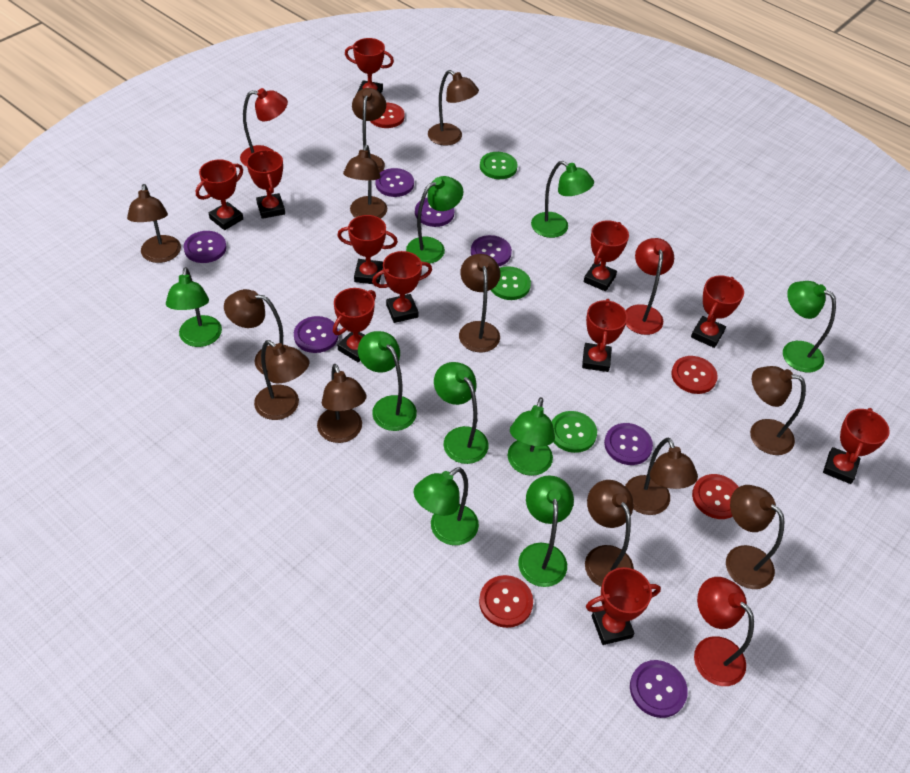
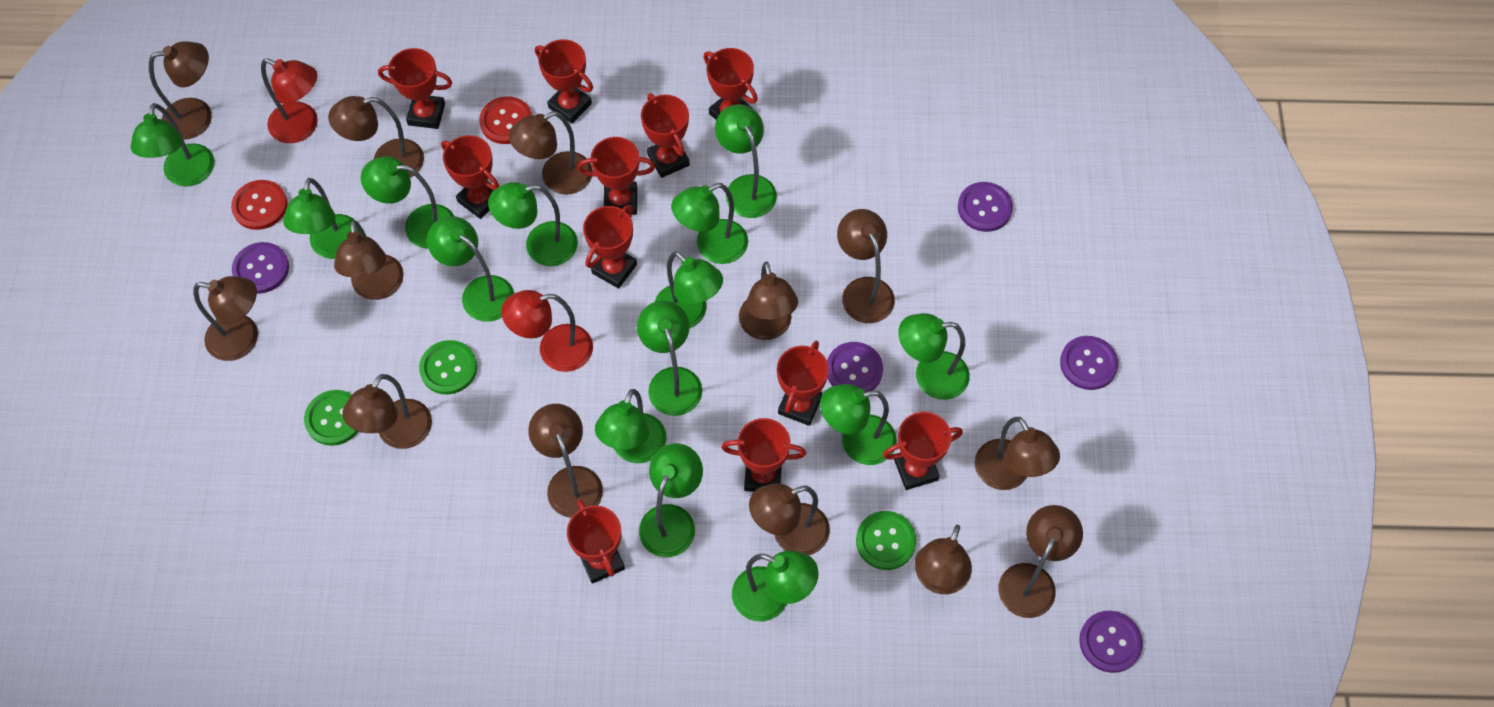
brown lamp: [127,184,181,263] [224,289,289,374] [254,340,309,420] [317,364,367,443] [343,145,387,219] [352,88,386,172] [428,70,479,146] [459,254,500,352] [585,480,634,587] [625,438,698,515] [726,485,784,589] [750,366,806,455] = 12 -> [149,41,212,140] [193,276,258,361] [328,96,424,178] [334,220,404,300] [342,374,432,449] [509,111,593,195] [528,404,603,518] [739,261,798,340] [749,483,830,555] [837,209,895,323] [915,525,972,594] [975,417,1060,490] [999,505,1083,618] = 13
green lamp: [166,267,222,347] [358,331,417,431] [406,176,463,264] [414,467,479,545] [434,362,489,464] [508,397,555,476] [518,475,574,587] [531,161,594,238] [783,281,836,373] = 9 -> [131,103,214,187] [283,178,359,259] [361,156,454,249] [427,216,514,322] [488,182,578,266] [595,389,666,463] [637,301,702,416] [639,443,703,557] [655,251,723,328] [671,183,748,264] [715,104,777,218] [732,550,819,621] [820,384,897,465] [898,313,970,400] = 14
purple button: [184,231,227,263] [294,316,339,353] [376,168,414,197] [415,197,455,227] [471,235,512,266] [604,423,653,465] [630,660,688,718] = 7 -> [232,242,289,294] [827,342,883,392] [958,182,1013,232] [1060,336,1118,390] [1079,611,1143,673] = 5
red button: [370,103,405,128] [479,575,533,628] [671,356,718,394] [692,474,738,519] = 4 -> [231,180,288,230] [479,96,532,144] = 2
red lamp: [240,88,288,167] [625,238,674,335] [694,577,754,686] = 3 -> [261,58,318,143] [501,290,593,372] = 2

